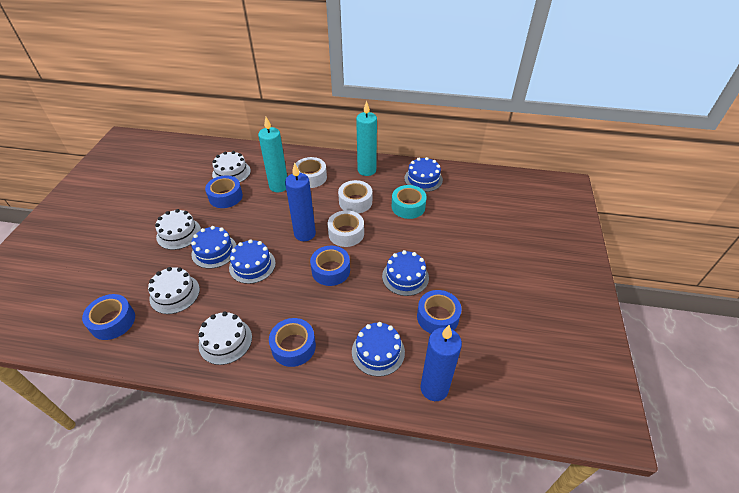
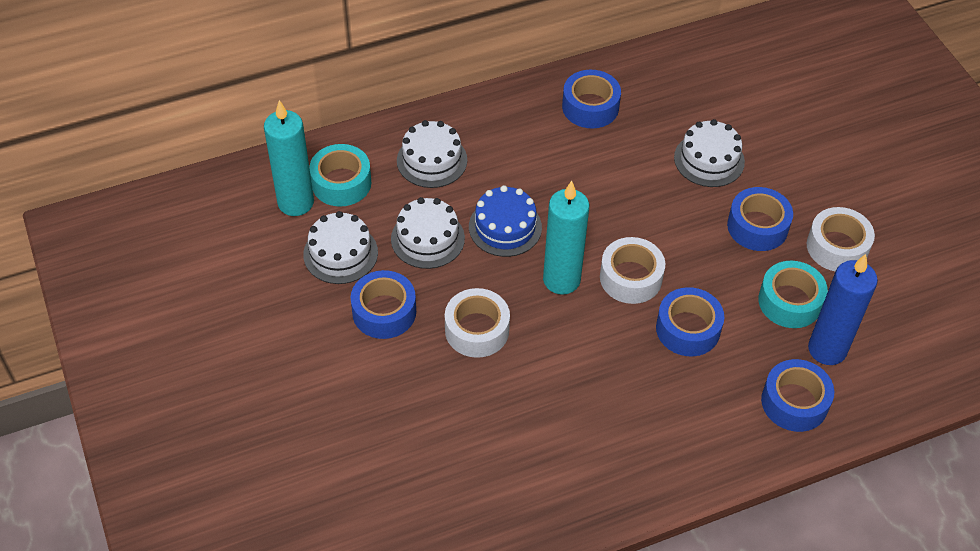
blue cake: [191,226,237,269] [229,239,276,284] [352,322,405,377] [382,250,429,296] [404,157,443,192] = 5 -> [469,185,542,257] = 1
blue candle: [285,163,316,241] [420,325,462,401] = 2 -> [808,254,878,365] = 1
turquoise tape: [392,185,427,219] = 1 -> [309,144,371,207] [758,261,828,328] = 2

